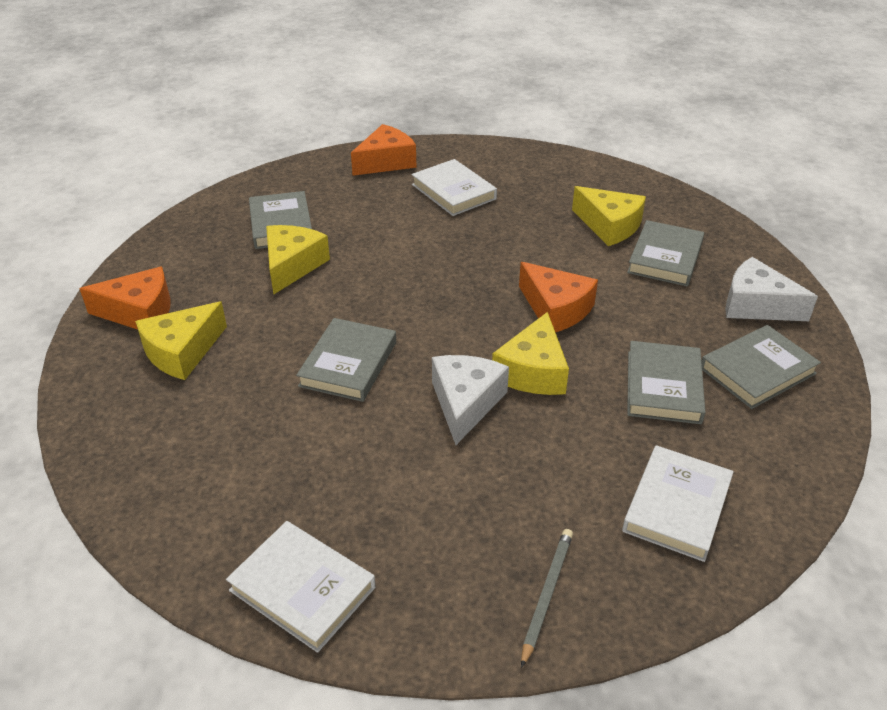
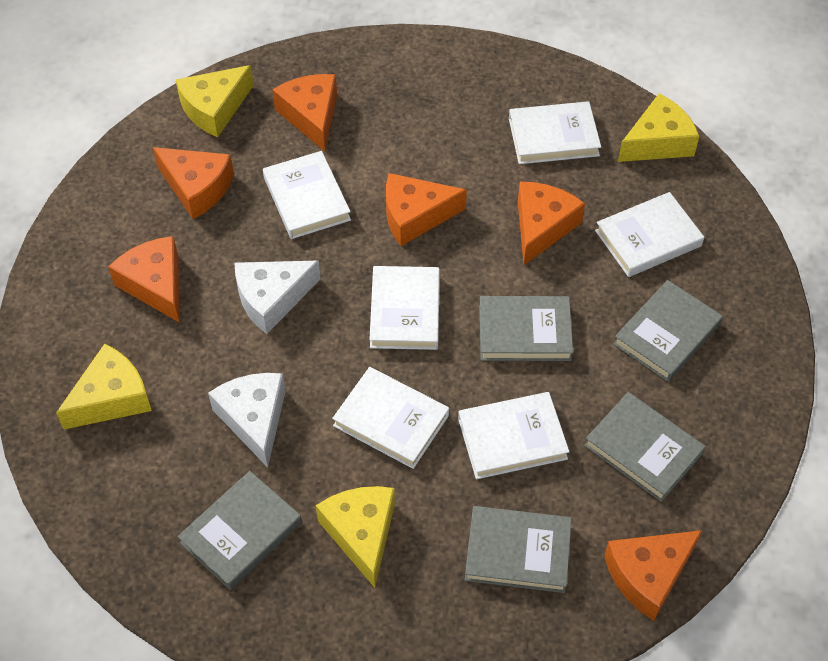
grey pencil: [521,529,573,668] = 1 -> none = 0
orange cheese: [79,267,171,330] [351,124,416,176] [519,262,598,332] = 3 -> [108,236,179,322] [153,147,234,219] [272,74,337,151] [386,173,467,246] [518,182,585,265] [604,530,702,621] = 6
white book: [226,521,376,653] [412,159,497,216] [622,445,734,562] = 3 -> [263,151,351,239] [332,367,449,469] [369,266,440,350] [458,392,570,479] [509,101,601,164] [595,192,704,277] = 6

